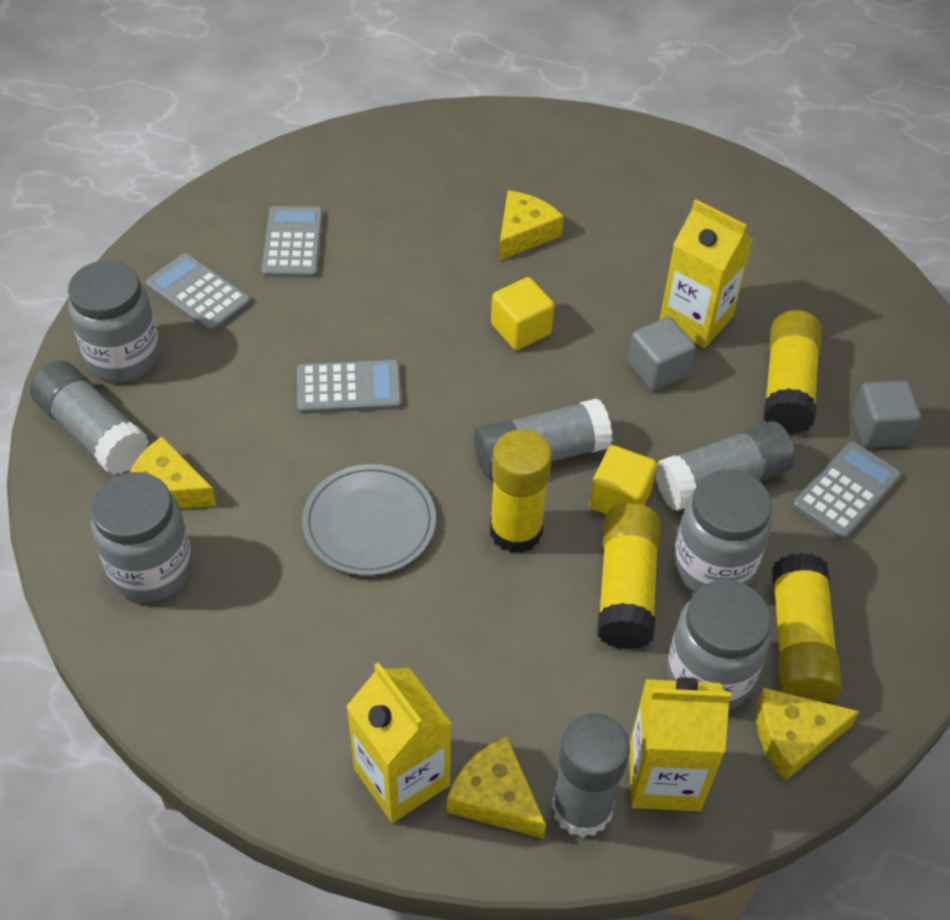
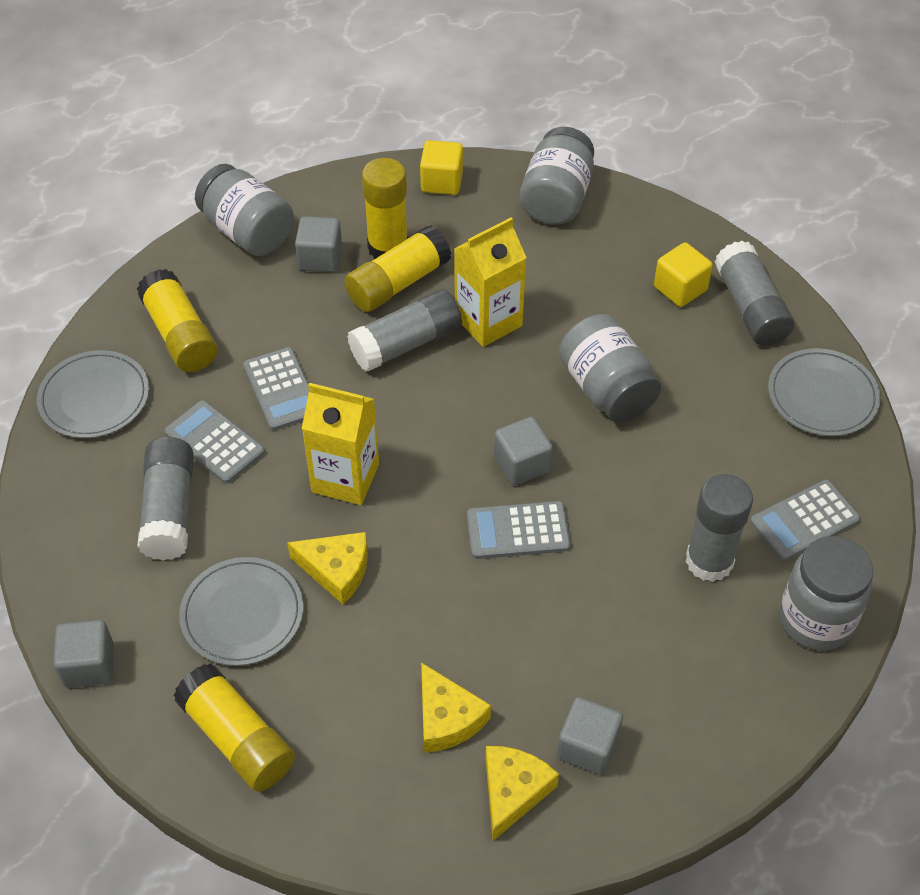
grey cube: [628,317,696,391] [852,380,921,448] = 2 -> [53,620,114,688] [295,216,342,272] [494,417,553,485] [557,697,623,775] = 4
grey plate: [302,464,436,576] = 1 -> [37,350,149,438] [179,557,303,666] [768,348,881,436] = 3
yellow carton: [346,662,452,823] [629,677,731,811] [659,199,754,348] = 3 -> [302,383,379,505] [454,217,527,347] = 2
yellow cheese: [130,437,217,509] [447,736,546,839] [499,190,564,261] [756,688,860,781] = 4 -> [287,532,368,604] [421,662,491,753] [486,746,559,841] = 3

